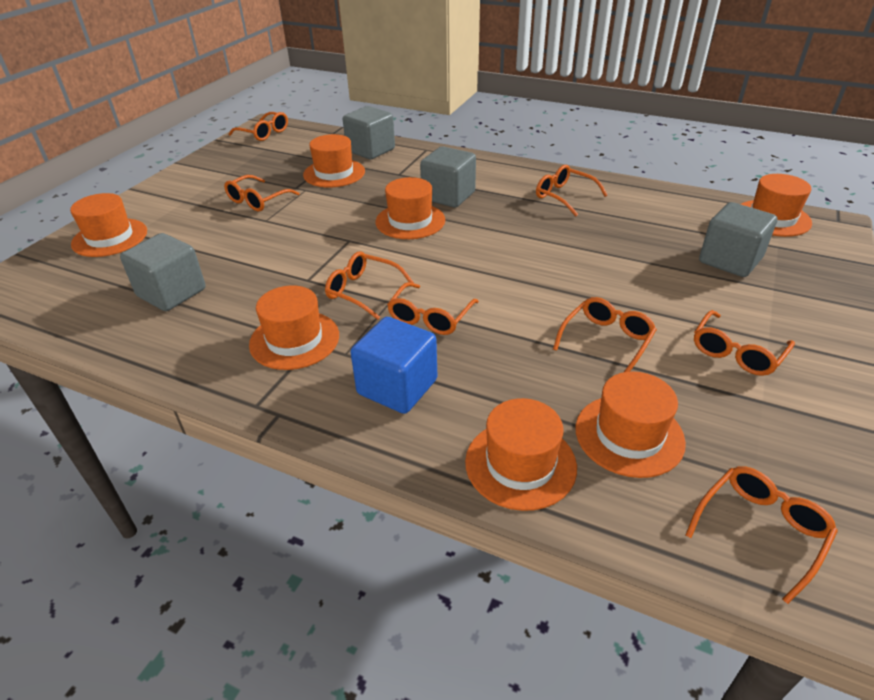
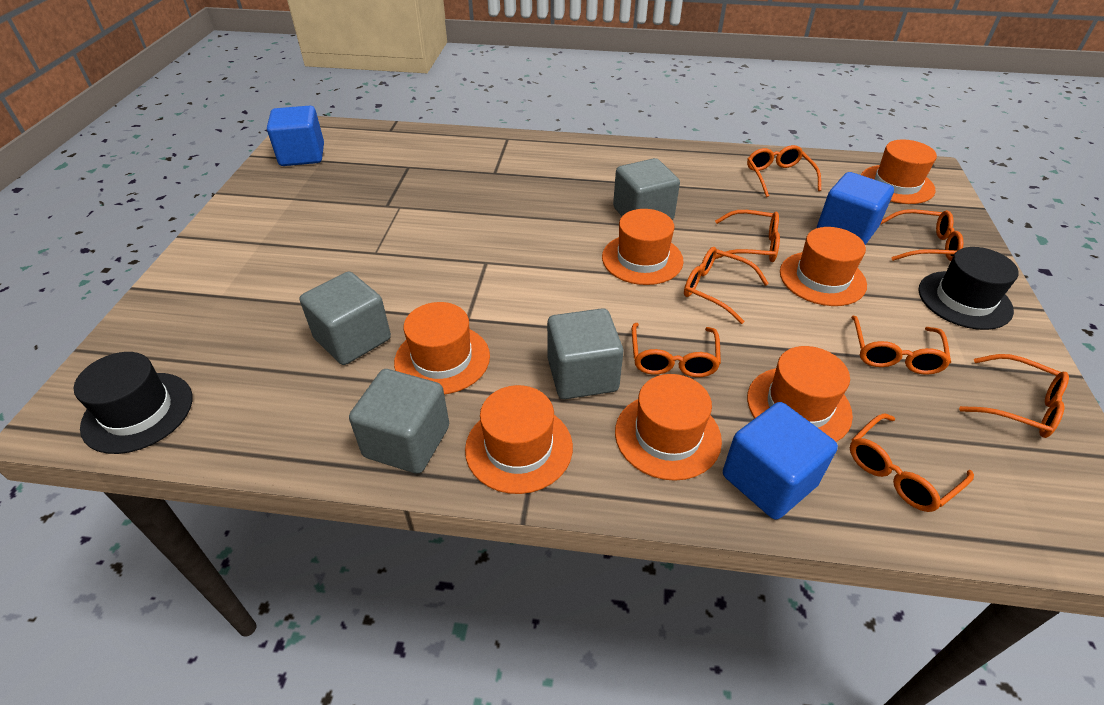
black hat: none = 0 -> [74,352,192,454] [918,247,1019,330] = 2
blue cube: [351,317,437,414] = 1 -> [267,106,324,166] [723,402,838,520] [817,172,894,245] = 3

